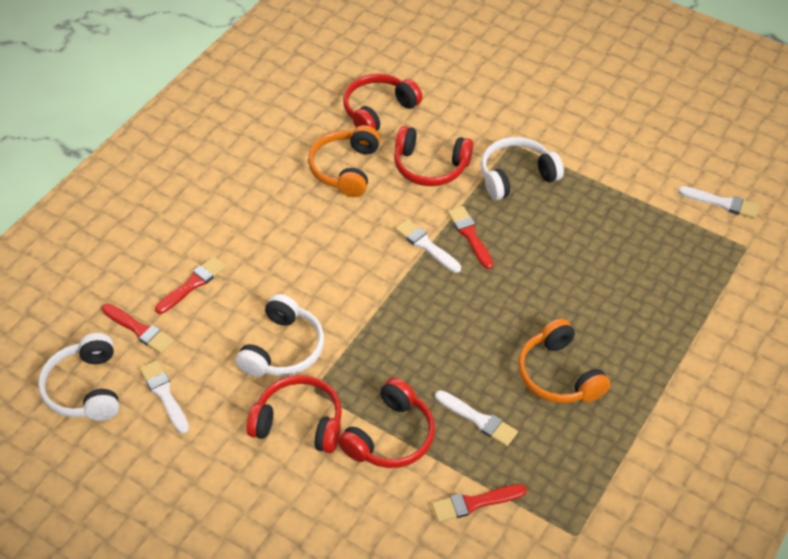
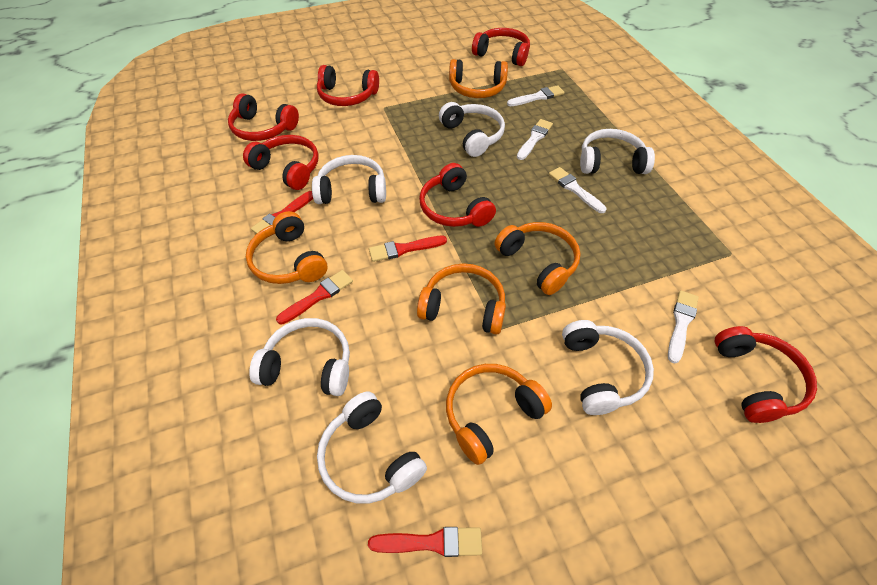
orange headphones: [308,125,380,197] [518,318,611,403] = 2 -> [246,211,327,284] [417,263,506,335] [446,364,552,465] [449,59,508,98] [494,222,581,295] = 5
red headphones: [246,375,342,453] [338,378,435,468] [343,74,422,131] [394,126,473,186] = 4 -> [228,93,299,141] [243,135,319,190] [317,65,379,106] [419,163,496,227] [472,28,530,66] [715,326,817,423] = 6
white headphones: [38,333,119,421] [236,294,324,377] [481,137,564,200] = 3 -> [249,318,350,396] [312,155,386,204] [317,391,427,504] [439,102,505,157] [562,320,654,415] [580,129,655,174] = 6

